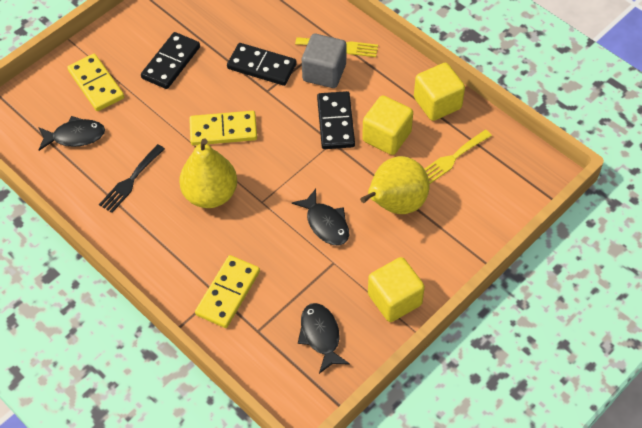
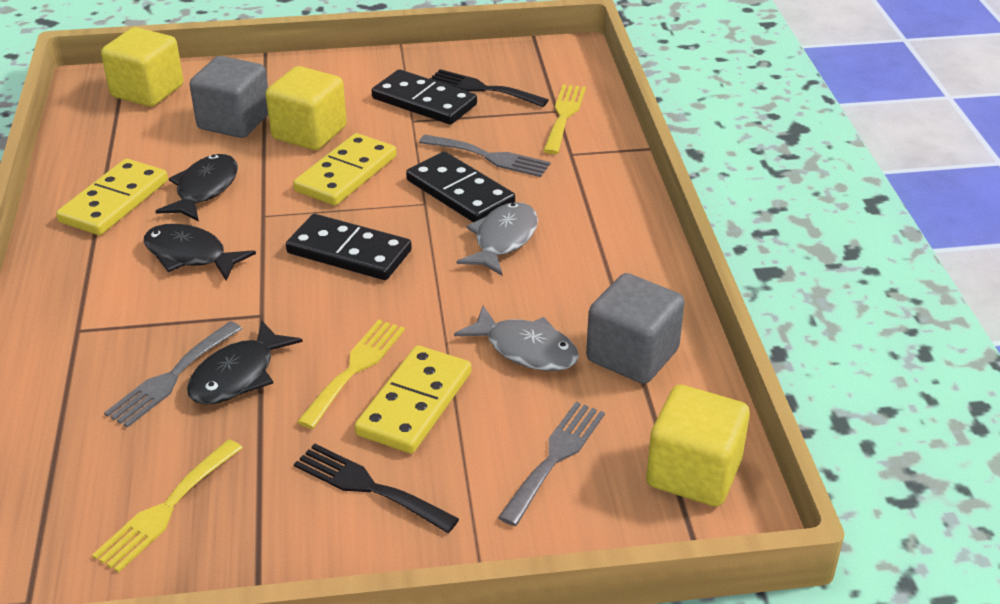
black fork: [99,144,165,213] = 1 -> [294,444,459,533] [430,69,548,107] = 2
grey cube: [302,34,346,88] = 1 -> [189,56,268,138] [586,273,685,384] = 2
grey fish: none = 0 -> [454,305,579,371] [457,202,538,276] = 2
grey fork: none = 0 -> [104,321,242,428] [419,135,551,177] [498,402,605,526] = 3
yellow fork: [295,37,378,57] [425,130,492,184] = 2 -> [92,439,242,573] [297,320,405,429] [543,84,586,154] = 3
yellow pear: [179,138,237,208] [360,156,429,214] = 2 -> none = 0

